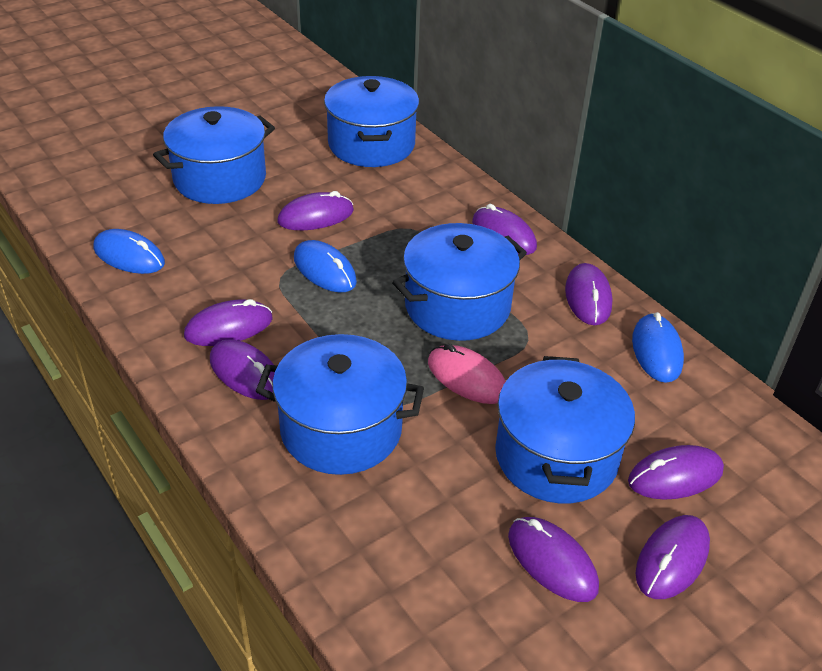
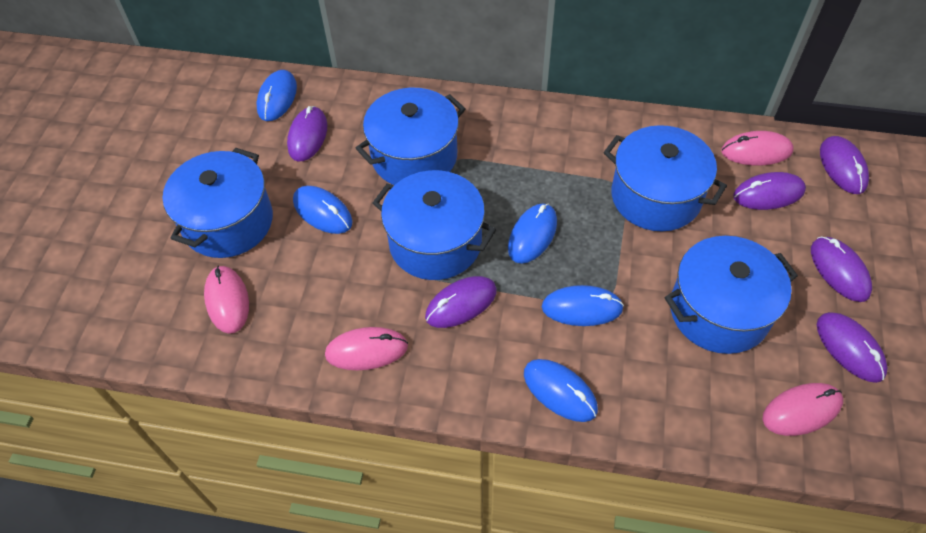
blue mouse: [93,229,165,274] [294,240,357,292] [632,312,684,383] = 3 -> [256,70,297,121] [293,186,352,234] [508,204,557,264] [524,359,598,422] [542,285,624,326] = 5
pink mouse: [428,344,506,404] = 1 -> [204,265,249,334] [325,327,408,370] [721,131,793,166] [763,383,843,436] = 4
purple mouse: [184,299,273,346] [210,339,275,400] [277,191,354,230] [472,204,537,255] [508,517,599,602] [565,263,613,325] [628,445,724,500] [636,515,710,599] = 8 -> [287,106,327,162] [425,276,497,328] [733,172,806,210] [811,236,872,302] [817,312,888,383] [820,136,869,194] = 6

